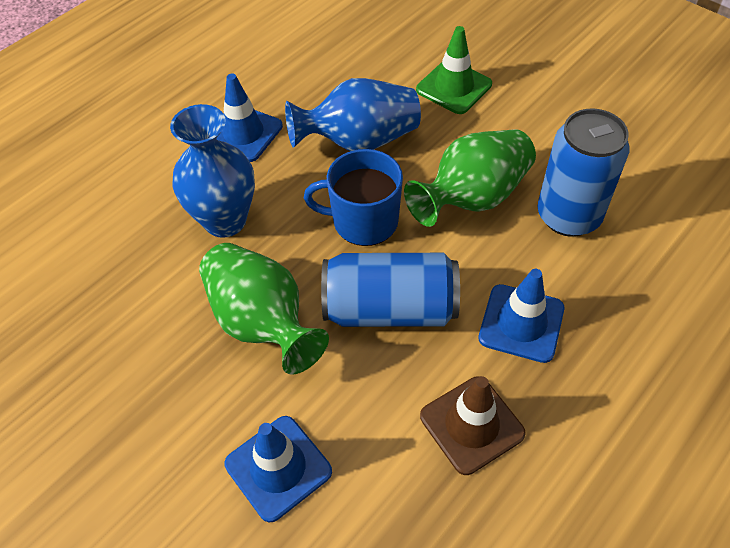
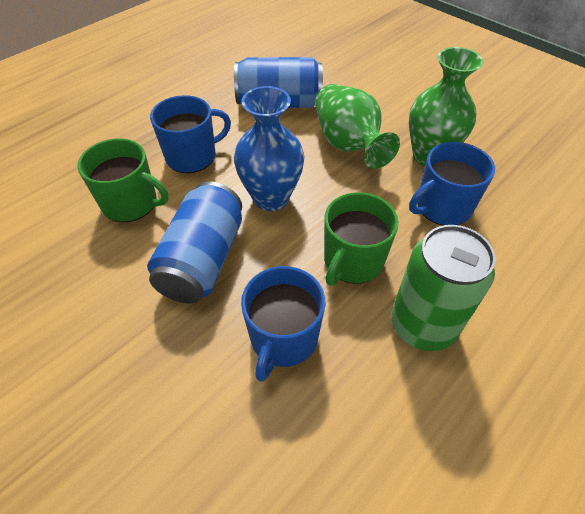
blue mug: [304,149,403,246] = 1 -> [150,95,231,173] [241,266,325,382] [409,142,495,226] = 3
blue traffic cone: [216,74,283,162] [225,416,332,522] [478,269,564,363] = 3 -> none = 0
blue vase: [170,104,255,238] [285,78,421,151] = 2 -> [234,86,304,211] = 1
brown traffic cone: [420,376,526,475] = 1 -> none = 0
green can: none = 0 -> [391,225,496,351] = 1
green mug: none = 0 -> [77,138,168,222] [324,192,399,286] = 2
green traffic cone: [416,26,492,114] = 1 -> none = 0

